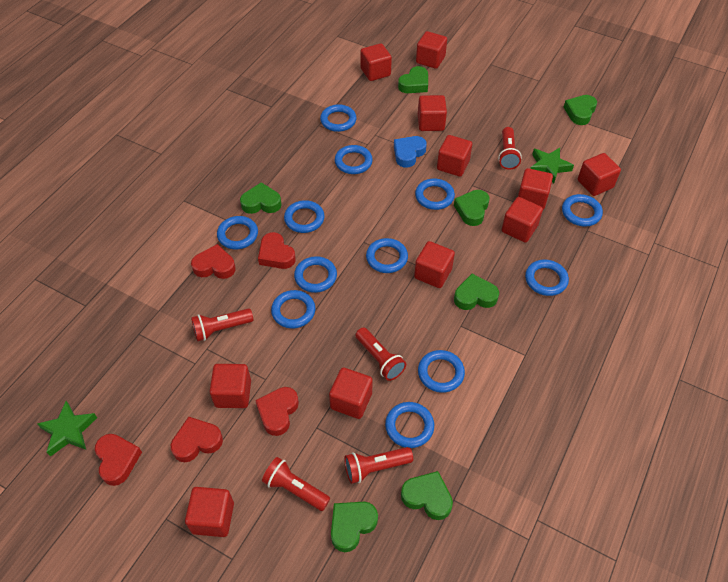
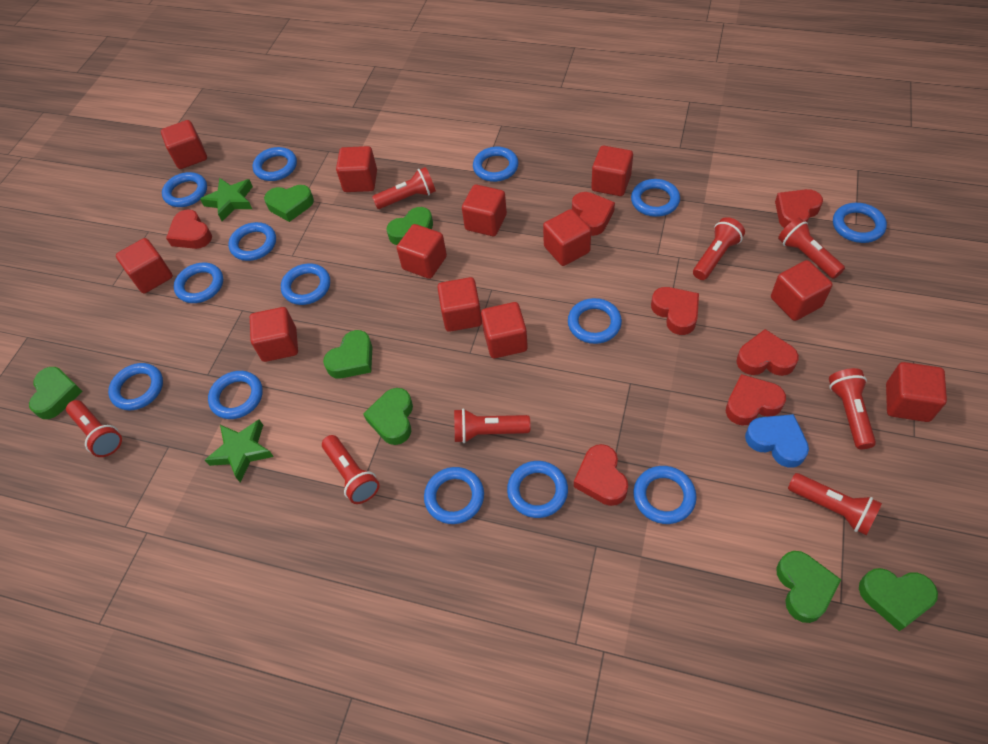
blue ring: [217,216,258,249] [271,290,315,328] [284,200,325,233] [294,256,337,293] [320,104,357,132] [335,145,373,174] [366,238,408,273] [385,402,434,448] [415,178,455,210] [418,350,465,393] [525,260,569,296] [562,194,603,227] = 12 -> [108,363,163,410] [162,172,207,207] [174,263,223,303] [208,371,263,419] [228,222,276,261] [253,147,297,181] [281,263,330,305] [424,467,484,524] [473,147,518,182] [507,461,568,518] [568,298,622,344] [631,179,680,217] [633,466,697,524] [833,203,887,243] = 14
red cube: [185,487,234,537] [210,364,251,408] [329,368,373,419] [360,43,392,81] [414,241,455,288] [416,31,447,69] [418,95,447,131] [437,135,472,177] [502,197,543,243] [518,168,553,210] [578,153,621,196] = 11 -> [116,238,173,293] [161,120,207,169] [250,307,298,362] [336,146,377,192] [397,224,447,279] [437,277,482,332] [462,184,507,236] [481,302,528,358] [543,209,591,266] [591,146,633,196] [771,260,833,321] [886,362,947,422] = 12
red flashlight: [191,308,254,342] [262,457,330,511] [344,447,413,484] [355,327,406,381] [498,127,522,170] = 5 -> [66,400,122,457] [322,435,380,504] [372,167,436,209] [454,409,530,443] [693,217,745,280] [778,218,845,279] [788,473,882,535] [829,368,876,449] = 8
red heart: [95,434,142,486] [171,417,223,462] [191,244,236,279] [255,387,299,436] [258,232,296,269] = 5 -> [166,209,212,249] [572,192,615,236] [574,444,628,506] [651,287,699,335] [726,374,786,426] [736,329,799,376] [775,189,823,228] = 7

